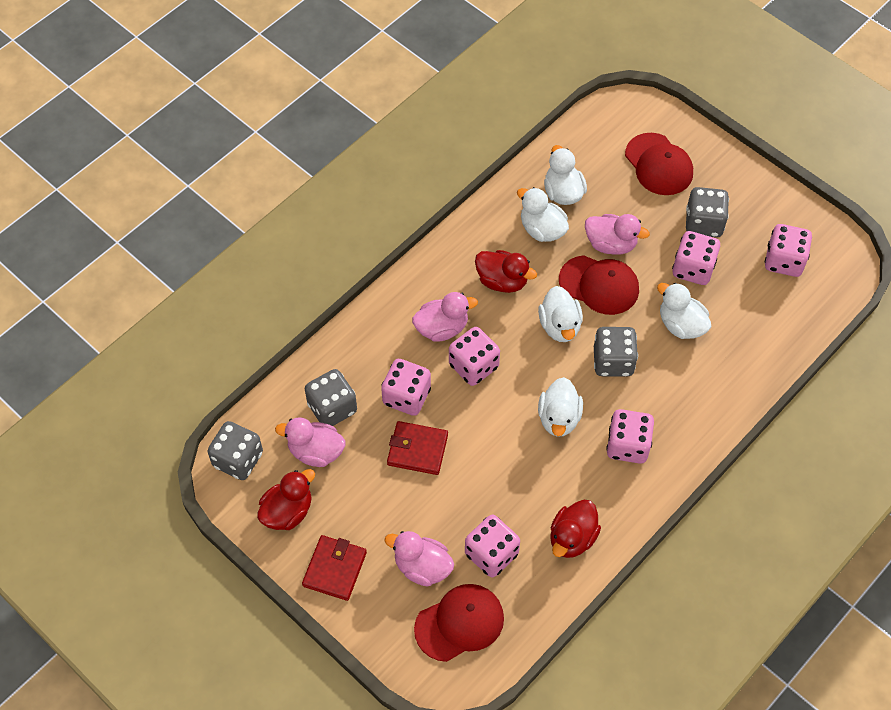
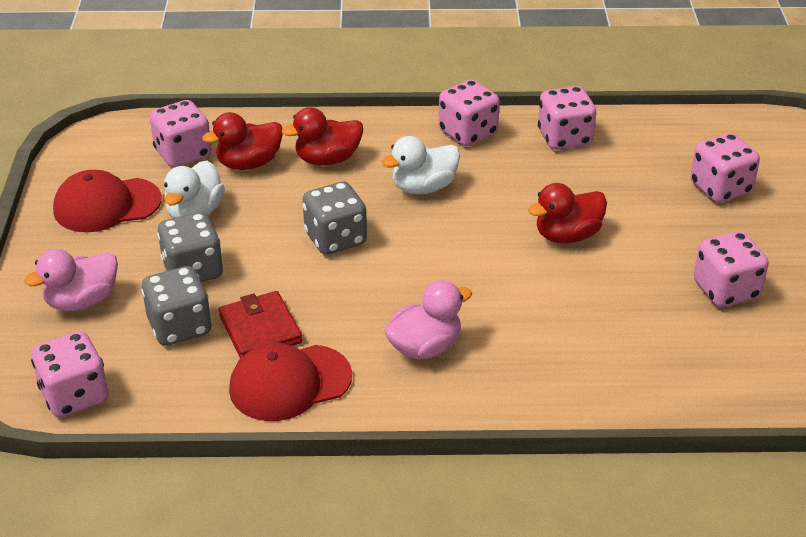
grey dice: [208,421,263,480] [305,369,357,426] [594,327,638,377] [686,187,729,237] = 4 -> [141,266,212,346] [157,212,223,282] [303,182,367,255] = 3
pink duck: [275,417,345,467] [385,531,454,587] [412,292,478,342] [585,214,650,255] = 4 -> [24,249,118,311] [384,280,472,360] = 2
red cap: [414,584,504,662] [559,255,639,315] [625,133,693,195] = 3 -> [53,170,162,232] [229,343,352,421] = 2
red wallet: [302,535,367,601] [387,421,448,475] = 2 -> [219,291,302,359] = 1
white duck: [517,187,569,242] [538,286,583,342] [538,377,583,437] [544,145,587,205] [657,283,711,339] = 5 -> [164,161,225,218] [382,136,460,194] = 2

